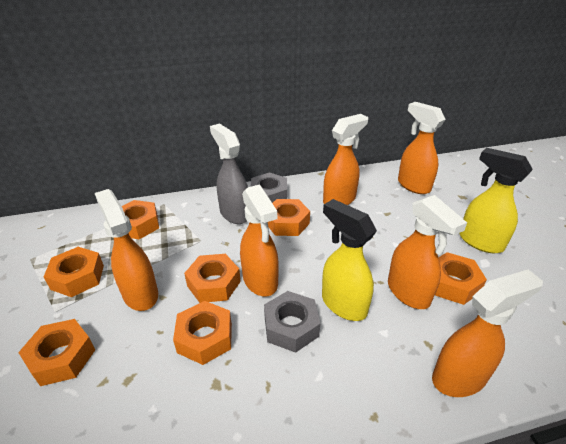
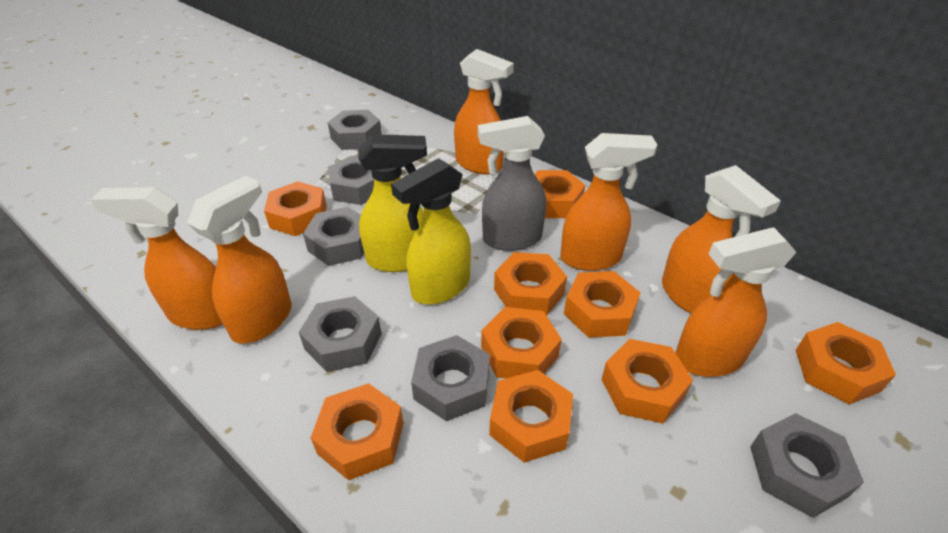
grey nut: [251,173,287,203] [264,291,320,353] = 2 -> [299,296,382,372] [303,207,364,266] [328,110,382,150] [328,156,374,205] [411,335,490,421] [750,413,864,518] = 6
orange nut: [18,319,95,386] [44,247,104,297] [122,200,159,239] [173,301,232,365] [184,254,241,303] [268,199,310,236] [435,252,487,305] = 7 -> [264,181,327,236] [311,383,403,480] [481,307,562,379] [489,370,573,463] [494,252,567,316] [534,170,585,218] [564,271,640,338] [601,339,693,423] [796,322,896,405] = 9

